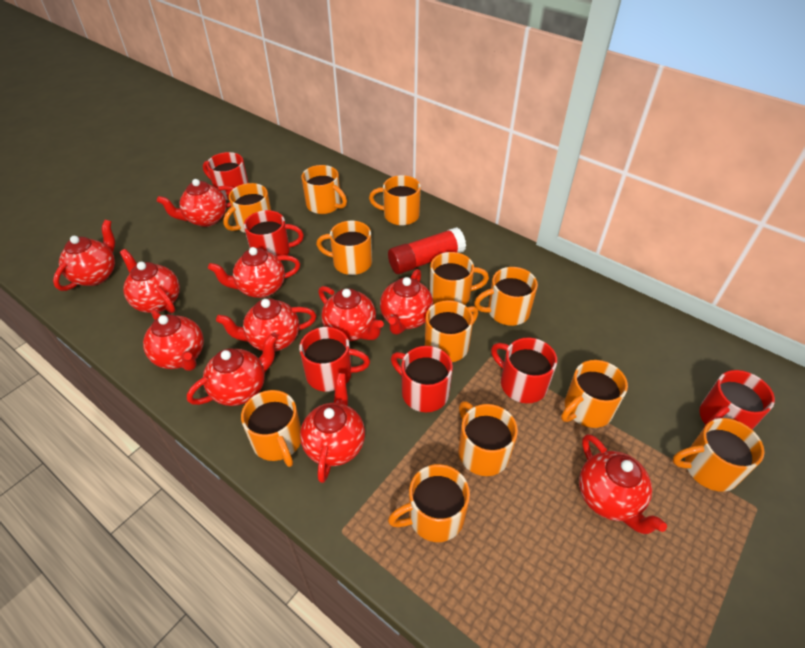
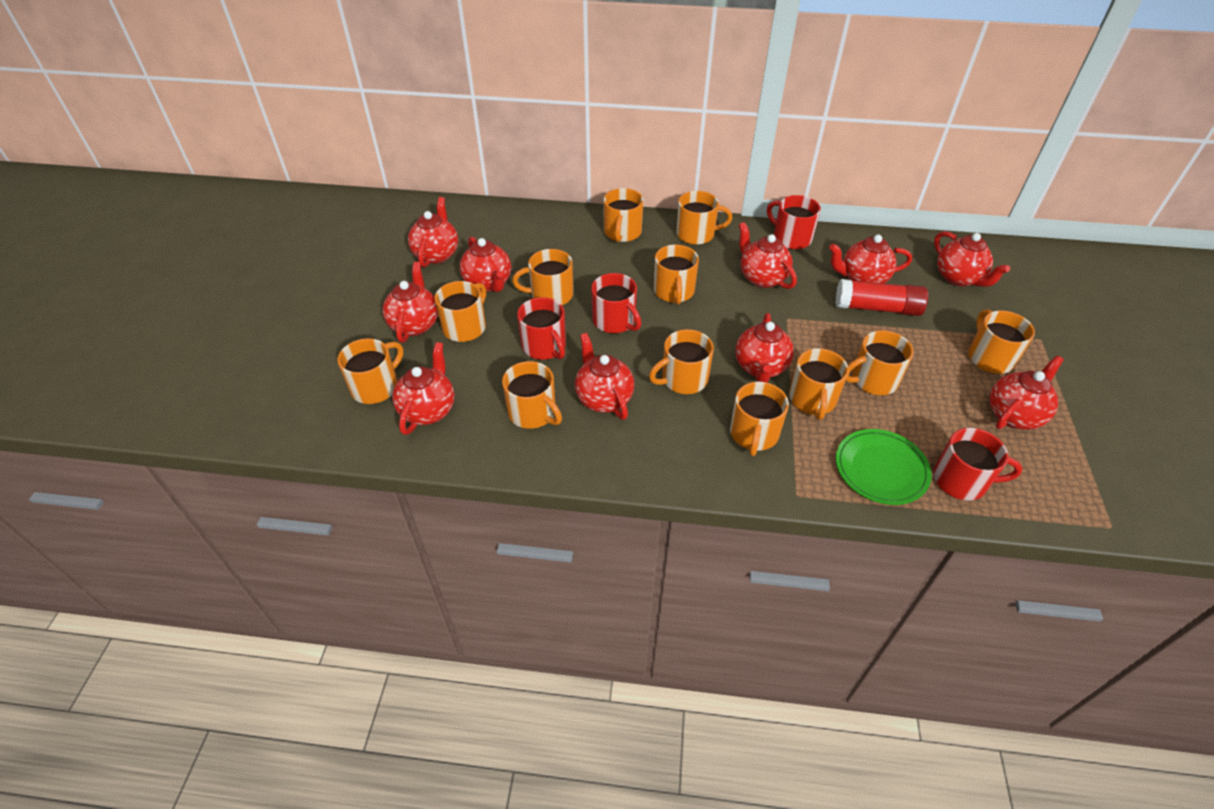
green plate: none = 0 -> [836,429,932,505] = 1
red mug: [203,152,248,200] [244,210,304,256] [299,327,370,392] [391,346,453,412] [491,338,557,403] [699,370,775,430] = 6 -> [517,297,566,360] [591,273,642,333] [767,195,821,249] [933,428,1022,501] = 4
red teapot: [53,220,115,291] [120,249,180,313] [143,309,204,371] [157,179,234,227] [187,334,277,406] [208,247,300,298] [216,298,316,351] [300,373,365,483] [318,286,384,341] [380,269,433,335] [579,434,667,534] = 11 -> [383,262,438,343] [392,342,455,435] [408,197,458,267] [460,236,511,292] [575,333,635,420] [735,313,794,382] [739,222,797,289] [829,235,912,284] [934,231,1010,287] [989,355,1064,430] = 10

